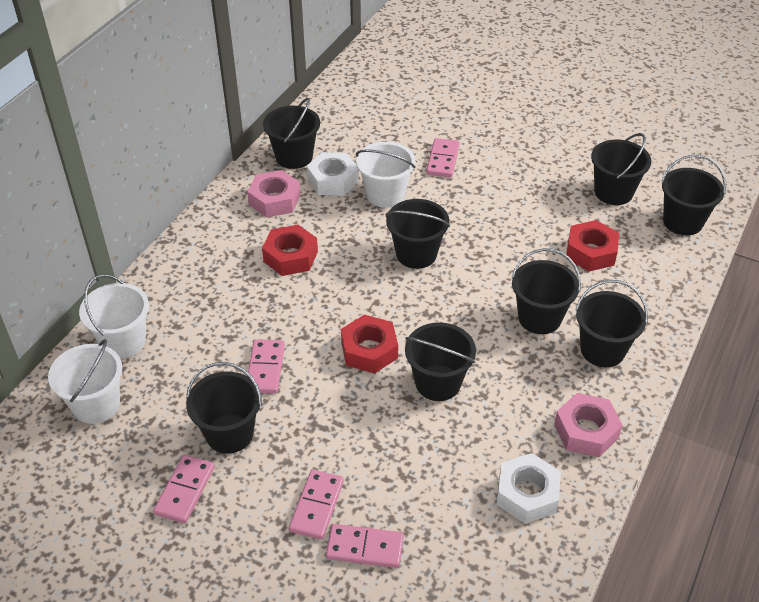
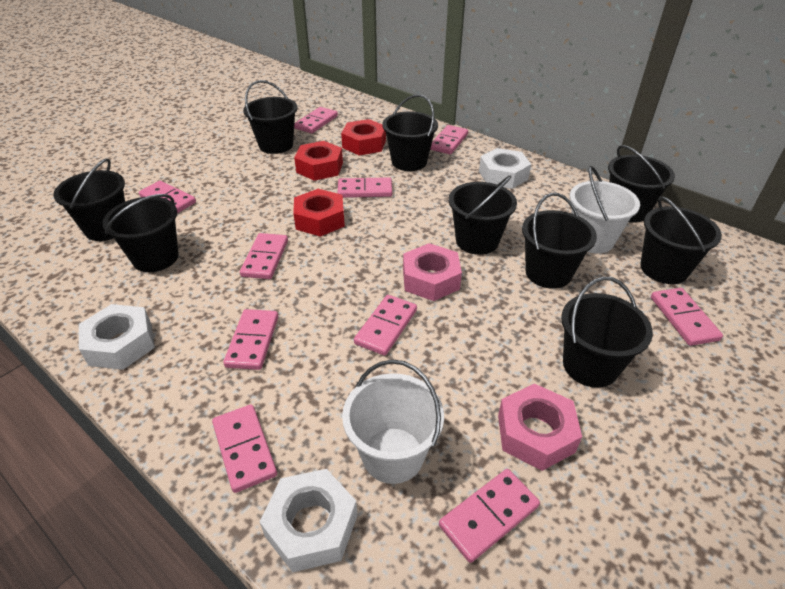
black bucket: [186,362,262,454] [263,98,320,169] [386,199,450,269] [405,323,476,401] [511,248,581,334] [575,280,648,367] [591,133,651,205] [661,155,726,235] = 8 -> [53,158,125,241] [103,194,179,272] [243,80,297,154] [382,94,438,171] [449,175,517,255] [522,193,597,289] [561,277,653,388] [608,145,675,223] [640,196,722,284] = 9
pink domino: [153,455,215,524] [247,339,285,394] [289,470,344,540] [326,524,404,568] [426,138,460,178] = 5 -> [139,181,196,213] [212,404,277,493] [223,309,278,370] [240,233,288,279] [294,107,338,134] [337,177,392,198] [354,295,417,356] [430,125,468,154] [439,469,540,563] [651,288,723,346] = 10
white bucket: [48,339,122,424] [79,274,149,359] [356,142,415,208] = 3 -> [342,359,444,484] [570,166,640,254] = 2
white nut: [307,152,359,196] [496,453,561,524] = 2 -> [79,304,155,370] [260,469,358,573] [479,148,531,189] = 3

